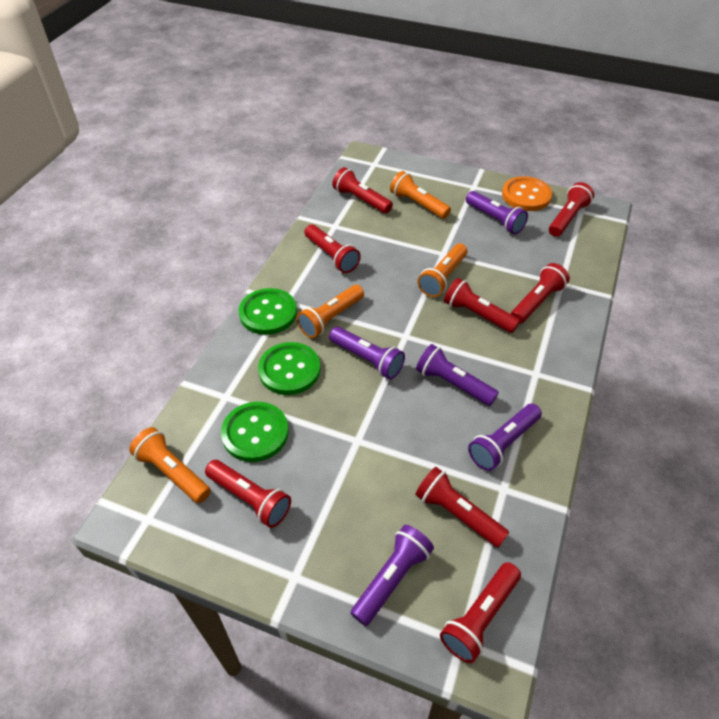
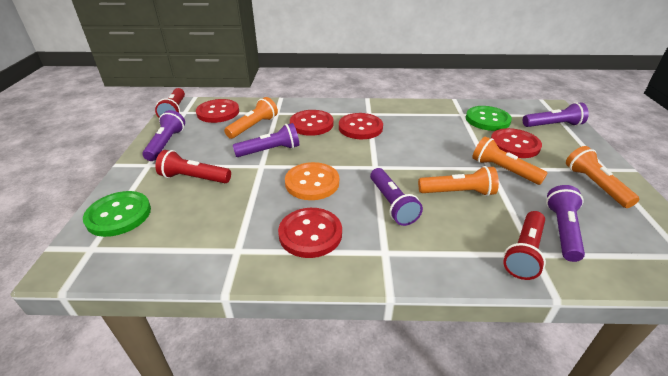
green button: [221,402,289,462] [239,288,297,335] [258,342,320,395] = 3 -> [83,191,151,237] [466,106,512,131] = 2
red button: none = 0 -> [196,99,239,123] [278,208,342,258] [290,110,334,136] [339,113,383,139] [491,128,542,158] = 5
red flashlight: [205,460,291,528] [304,224,361,273] [332,167,393,214] [415,467,509,548] [440,562,521,663] [444,278,520,333] [511,263,570,324] [549,182,594,237] = 8 -> [155,88,185,118] [155,150,231,183] [503,211,546,280] = 3

